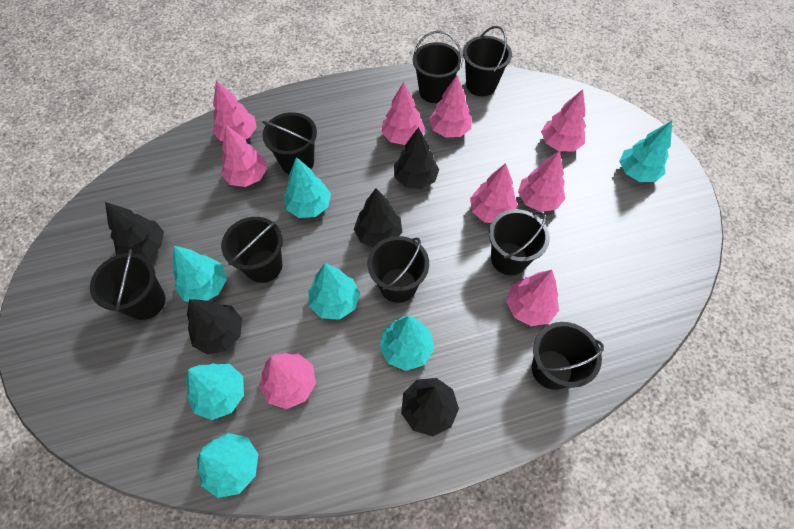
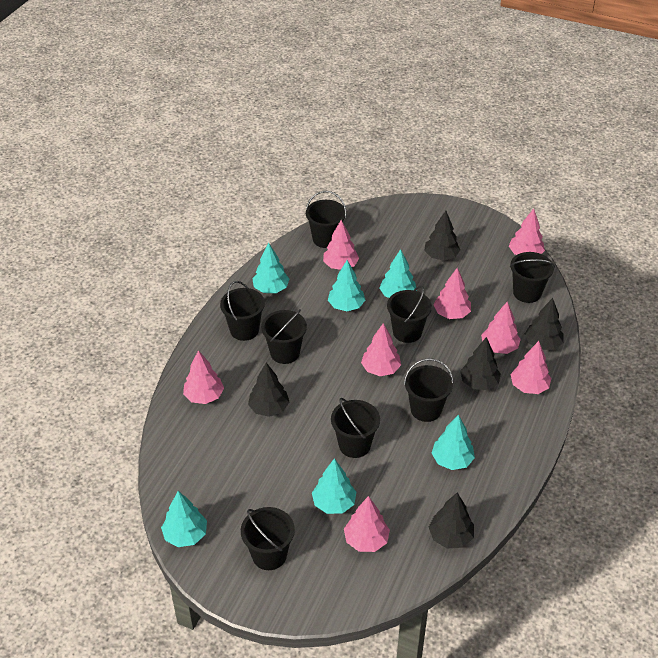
pink tree: [213,80,257,141] [221,125,267,187] [259,353,316,409] [381,82,425,145] [429,75,472,138] [470,163,518,223] [506,270,559,326] [518,150,565,212] [541,89,586,151] = 9 -> [183,350,224,404] [323,220,359,270] [344,496,390,552] [361,323,401,376] [433,268,471,319] [481,301,521,354] [509,209,545,255] [511,341,551,394] = 8
turquoise tree: [172,246,227,302] [186,363,244,420] [197,433,258,498] [284,157,331,218] [308,263,360,320] [380,316,434,371] [619,121,672,182] = 7 -> [161,491,207,547] [252,243,289,293] [312,458,356,514] [328,260,365,311] [380,249,417,298] [432,415,475,470] = 6

